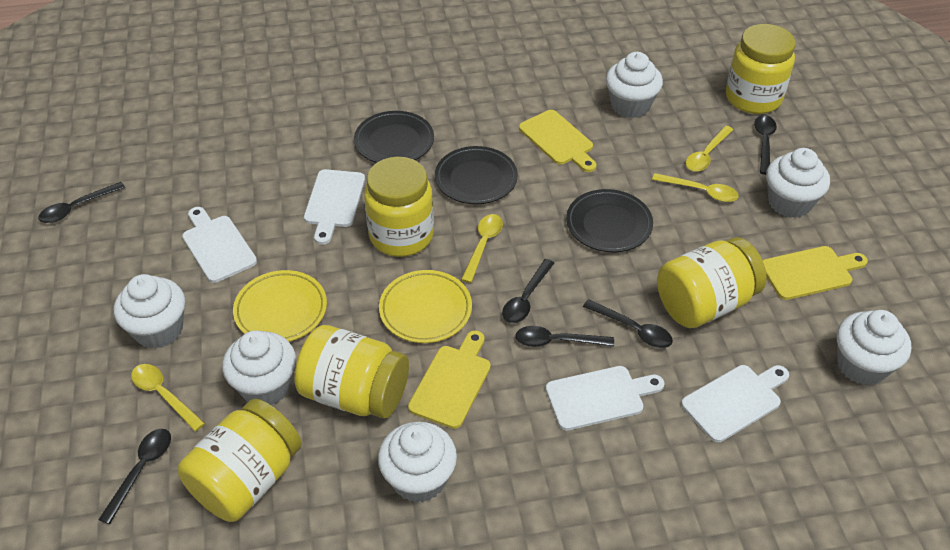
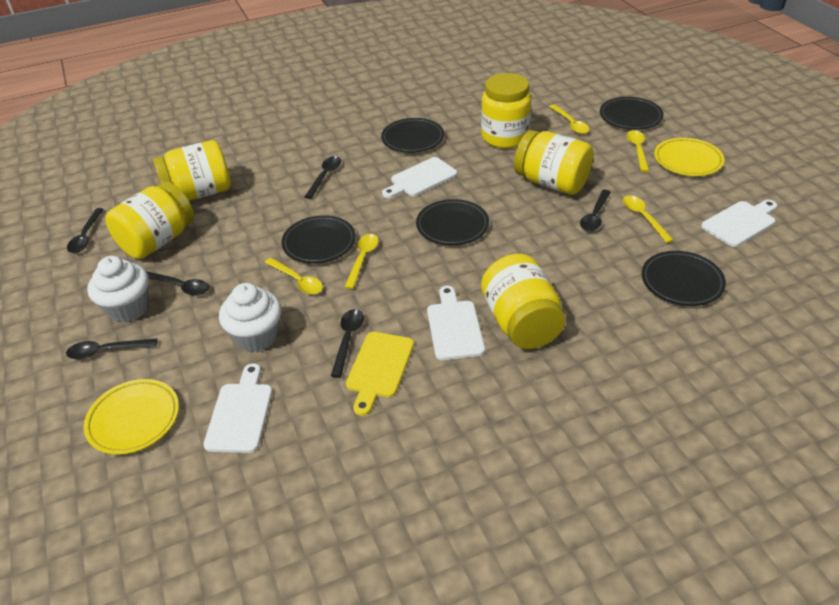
black plate: [354,111,434,163] [435,146,518,204] [566,189,653,252] = 3 -> [281,215,356,263] [381,118,444,153] [416,199,489,245] [600,97,664,130] [642,251,726,306] = 5
white cupcake: [114,274,185,349] [222,330,296,405] [378,422,457,503] [606,52,663,118] [766,148,830,218] [837,310,911,385] = 6 -> [87,256,149,322] [219,283,282,352] = 2
yellow cutting board: [408,331,491,429] [519,110,597,172] [763,246,868,300] = 3 -> [346,332,414,416] = 1
yellow spoon: [131,364,205,431] [461,214,503,283] [652,173,739,202] [686,126,733,172] = 4 -> [265,258,323,294] [345,234,379,289] [549,104,590,134] [623,195,674,243] [626,130,649,172] = 5

